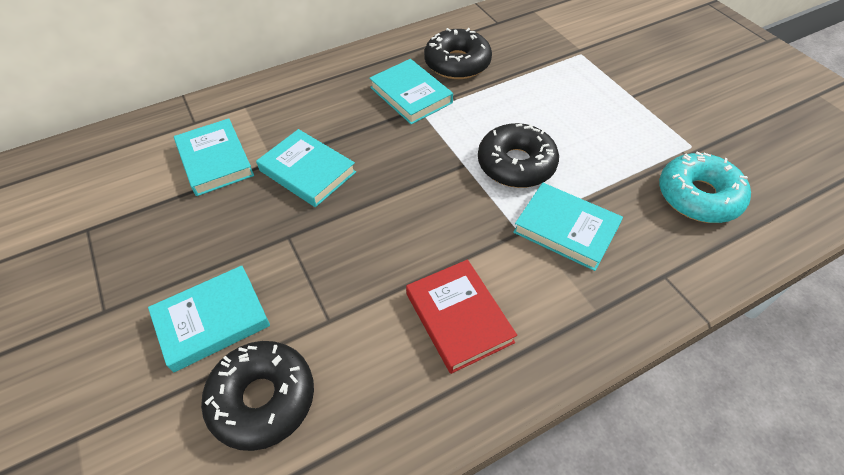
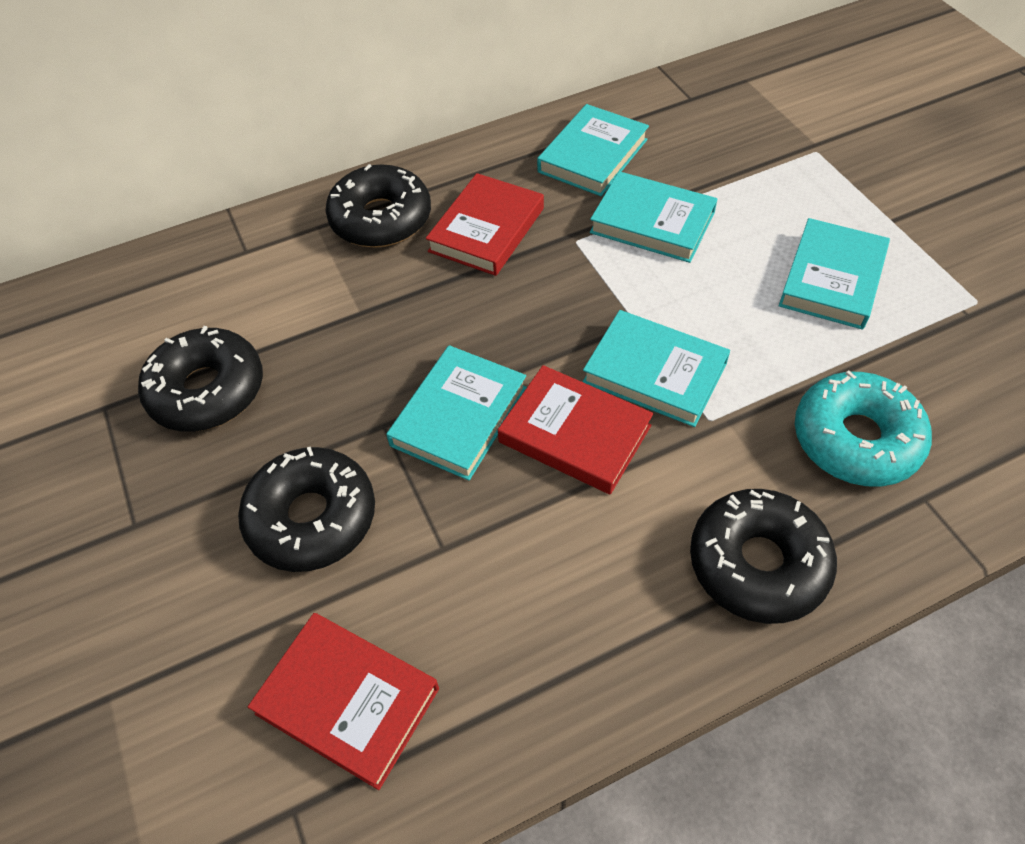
black donut: [201,341,314,451] [424,28,492,79] [478,123,559,188] = 3 -> [138,326,263,432] [238,447,375,572] [326,164,431,248] [690,489,837,624] = 4
red book: [406,260,517,374] = 1 -> [248,613,439,790] [426,173,544,276] [498,365,653,495] = 3

